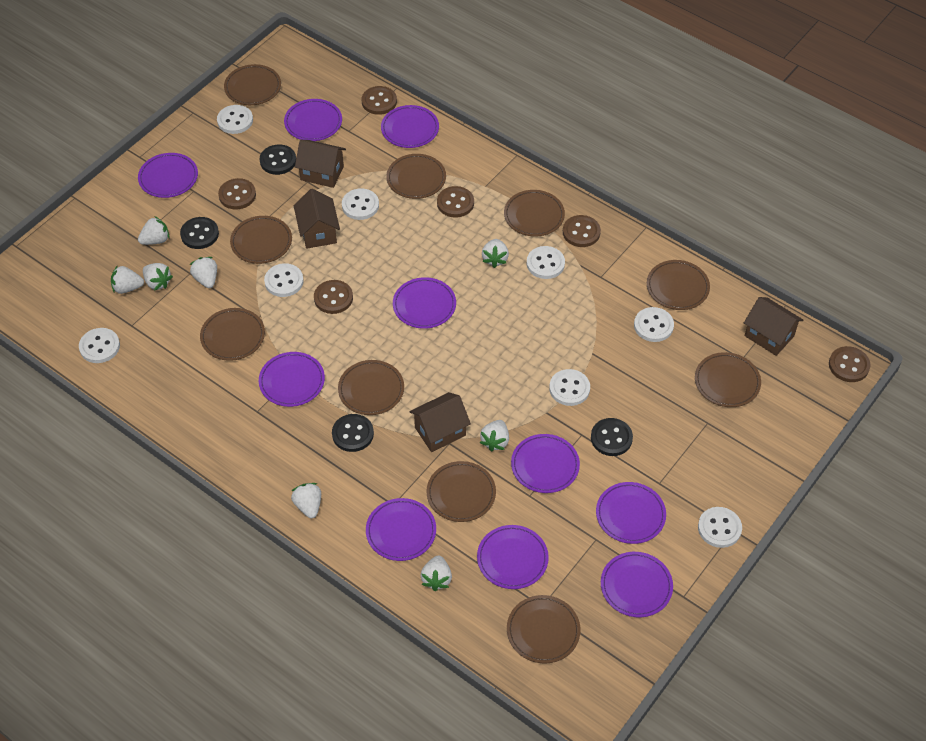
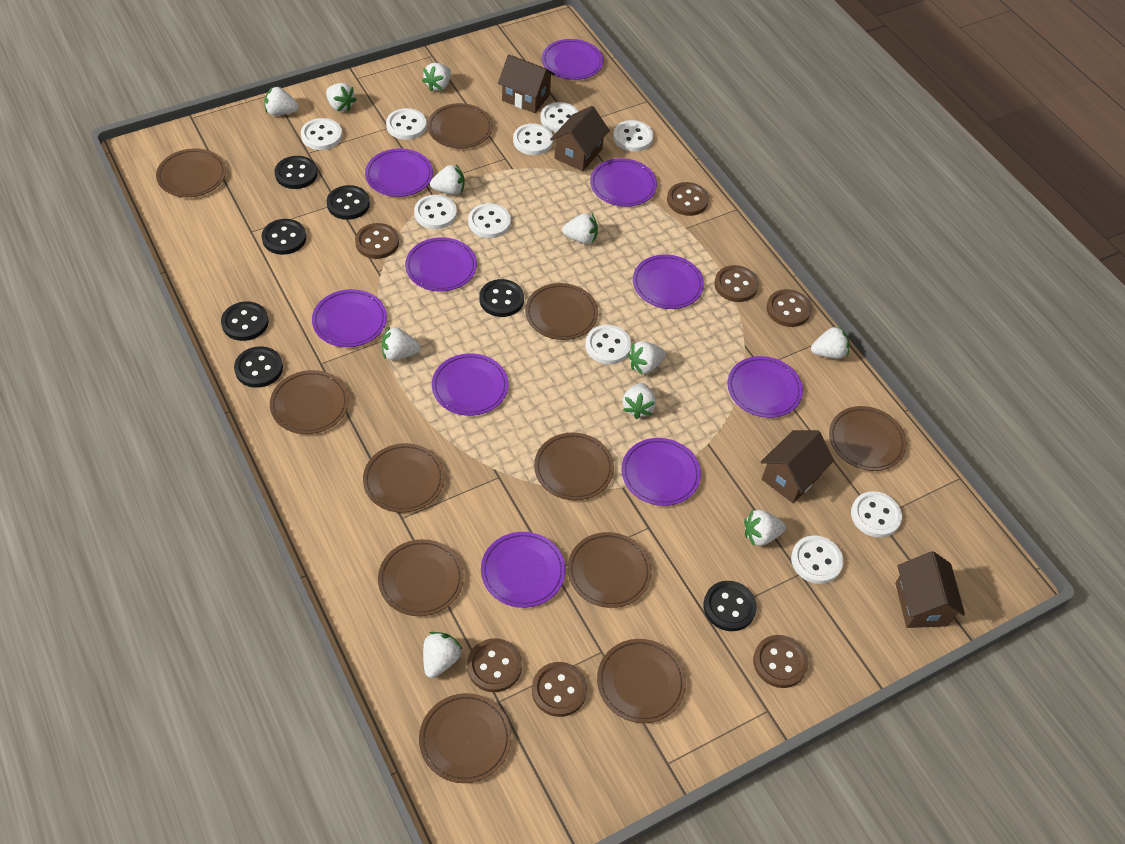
black button: [180,217,219,249] [260,145,296,175] [332,414,374,452] [591,418,633,456] = 4 -> [221,301,269,341] [234,346,283,388] [262,219,306,255] [275,156,317,189] [327,185,370,220] [479,279,524,317] [703,581,757,631] = 7
brown button: [218,178,256,209] [314,280,353,314] [362,86,397,115] [437,186,474,218] [563,215,601,247] [829,346,871,382] = 6 -> [355,223,399,259] [467,638,522,692] [532,662,587,717] [667,182,709,216] [714,265,759,302] [753,635,808,688] [766,289,812,327] = 7
brown plate: [200,308,265,361] [224,64,281,105] [230,216,292,264] [338,360,404,415] [386,154,446,199] [427,461,496,522] [504,190,565,237] [507,595,580,663] [647,260,710,310] [695,352,761,407] = 10 -> [156,148,226,197] [270,370,349,434] [363,443,444,513] [378,539,464,616] [419,693,512,783] [427,103,493,149] [525,283,598,340] [534,432,614,501] [568,532,652,608] [597,639,686,723] [829,406,907,471] = 11
white button: [79,328,120,363] [217,105,253,134] [264,263,304,297] [342,188,379,220] [527,246,565,279] [549,369,590,406] [634,307,674,342] [698,507,742,548] = 8 -> [301,118,342,150] [386,108,427,140] [414,195,457,229] [468,203,511,238] [513,123,553,155] [541,102,579,132] [585,325,631,364] [613,120,653,152] [791,535,844,584] [851,491,902,538] = 10
white strawberry: [111,266,144,294] [138,216,169,245] [143,263,173,291] [190,257,217,288] [291,483,321,518] [420,555,452,591] [480,420,509,452] [482,239,509,268] = 8 -> [265,86,299,116] [326,83,357,112] [381,327,420,360] [422,63,451,92] [423,632,463,678] [430,164,465,195] [562,213,598,244] [623,383,656,419] [628,341,666,374] [744,509,786,546] [811,326,849,359] = 11

